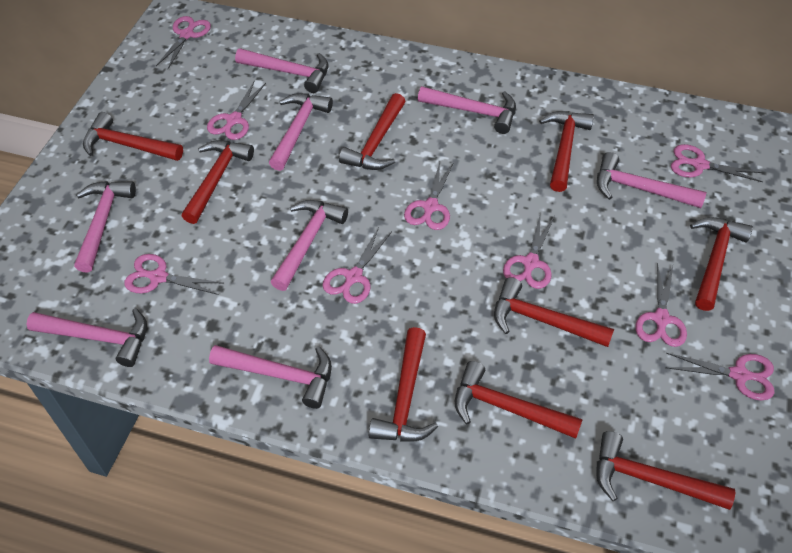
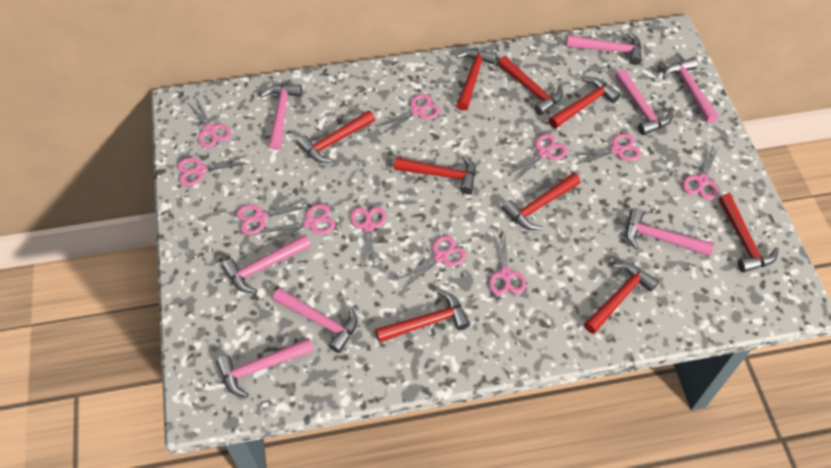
pink scissors: [124,254,223,295] [156,16,211,69] [207,80,266,140] [322,227,392,304] [404,162,454,230] [503,212,555,289] [635,262,687,347] [665,353,774,400] [671,144,764,182] = 9 -> [177,155,249,186] [187,97,231,148] [236,198,310,235] [261,204,336,243] [350,207,386,269] [376,94,440,135] [397,235,466,288] [489,231,526,296] [508,134,568,180] [571,134,641,164] [682,144,719,200] = 11

